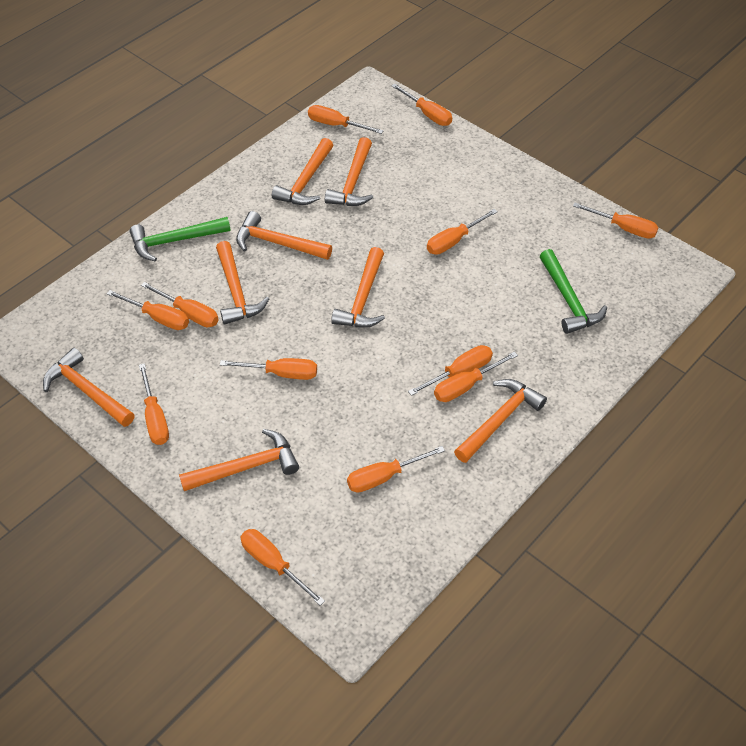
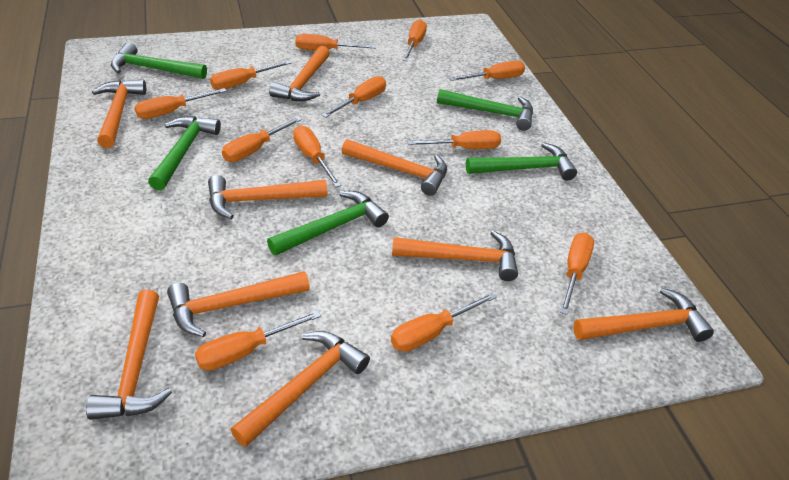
green hammer: [130,217,231,261] [540,249,607,334] = 2 -> [111,42,207,79] [148,116,221,191] [267,191,389,256] [437,89,533,131] [466,142,577,181] = 5
orange hammer: [43,348,135,427] [179,429,299,491] [216,241,269,325] [236,211,332,260] [272,138,333,205] [325,137,373,206] [331,247,385,328] [454,379,547,463] = 8 -> [86,290,172,420] [92,79,146,148] [167,271,310,337] [208,175,327,219] [231,331,370,447] [269,46,330,101] [342,139,447,196] [392,230,518,281] [573,288,714,342] = 9

